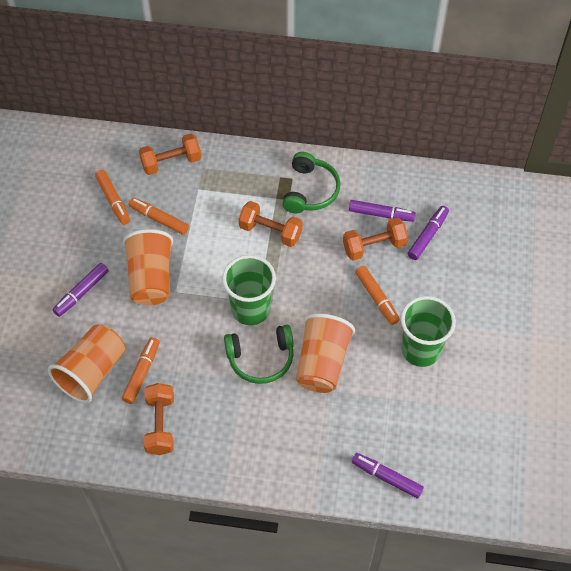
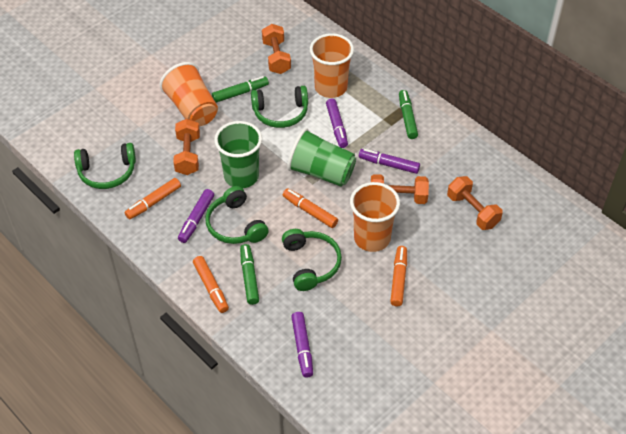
green headphones: [224,325,294,384] [282,152,341,213] = 2 -> [74,143,136,189] [205,186,269,244] [251,86,308,128] [282,229,342,291] = 4
green marker: none = 0 -> [212,76,269,103] [240,244,259,305] [399,90,418,139] = 3

